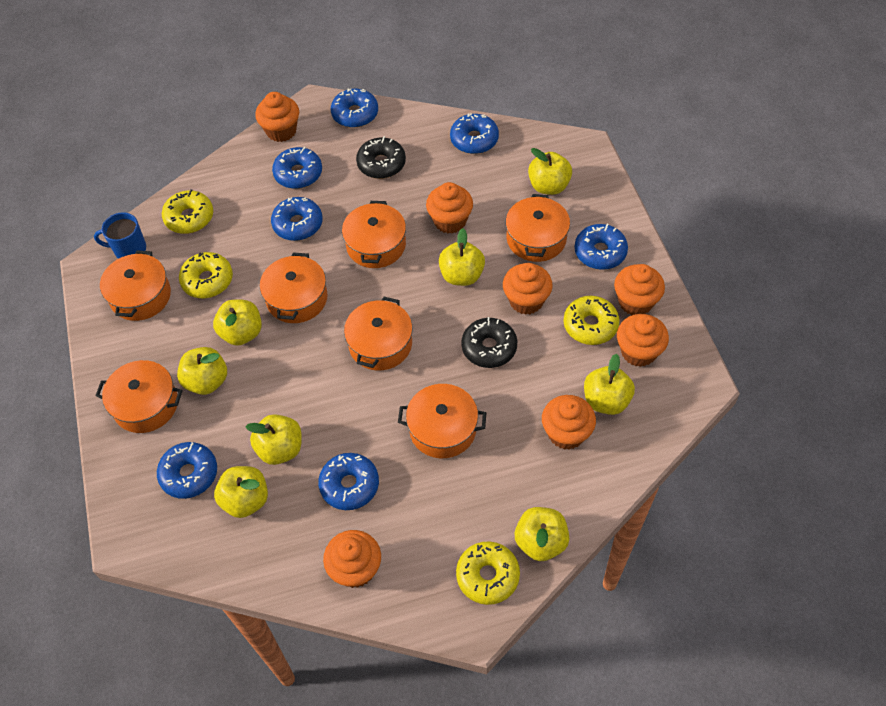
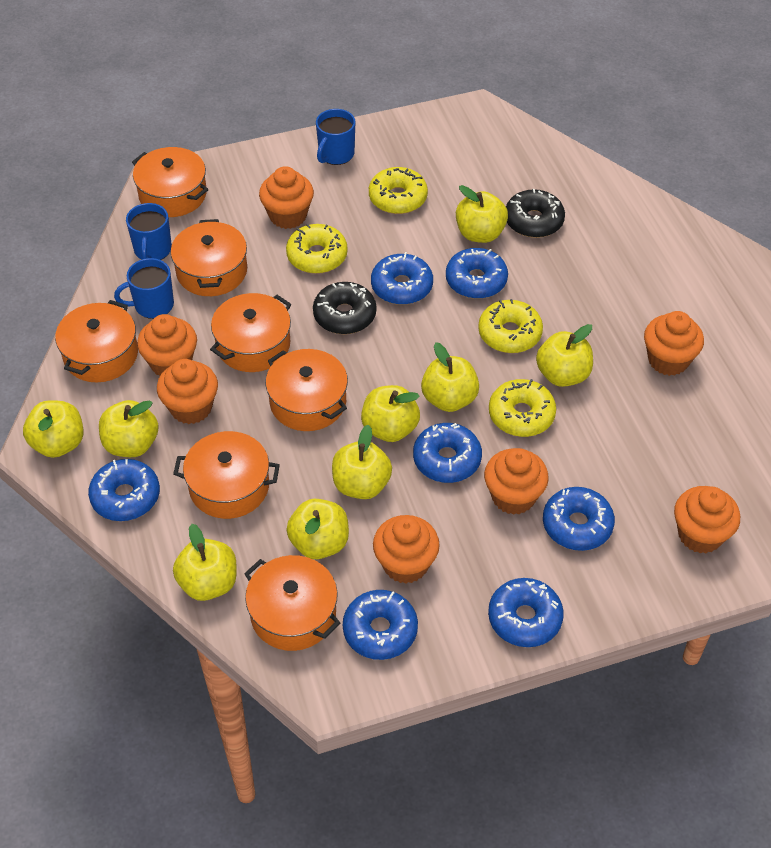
blue mug: [94,212,146,259] = 1 -> [114,258,174,319] [126,203,172,260] [316,109,355,165] = 3
yellow apple: [177,347,227,395] [213,299,262,346] [214,466,268,518] [245,414,302,465] [439,228,485,286] [515,507,569,561] [528,148,572,195] [584,354,635,415] = 8 -> [23,400,84,458] [99,400,159,457] [173,524,237,601] [287,499,349,559] [332,425,392,499] [361,385,420,442] [421,342,479,412] [456,185,508,243] [536,324,593,387] = 9

